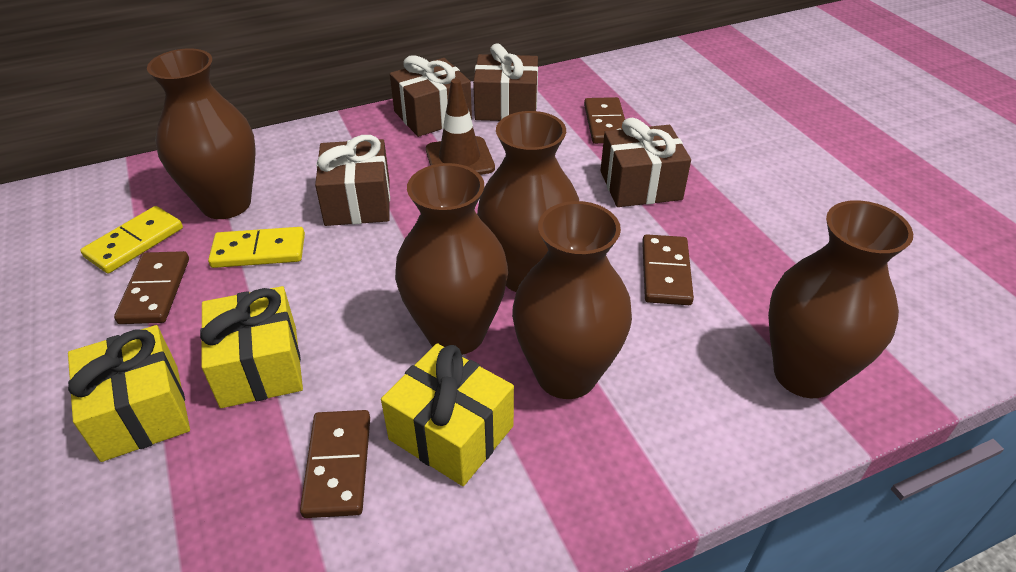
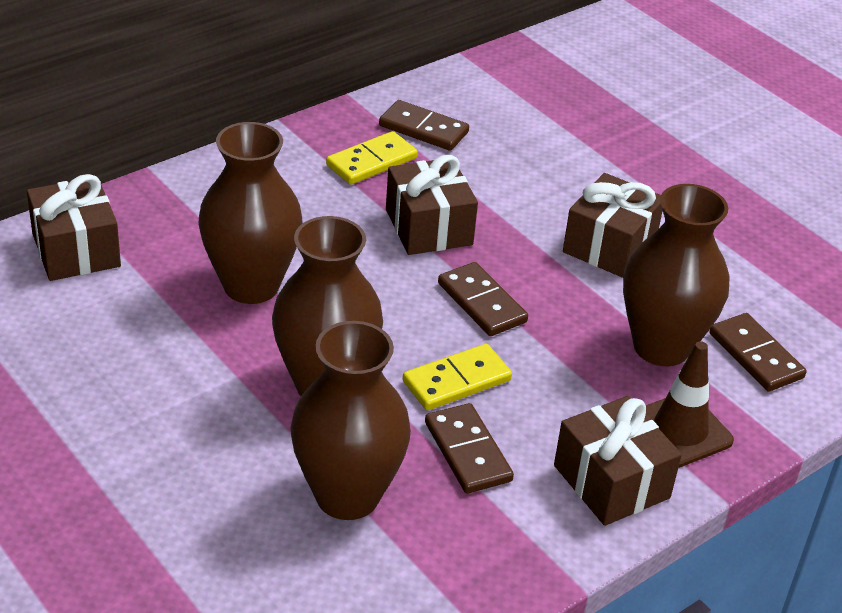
brown vase: [147,49,256,219] [395,163,508,355] [477,111,579,292] [512,201,632,399] [768,200,913,398] = 5 -> [198,122,302,304] [272,216,383,396] [290,321,411,520] [623,184,730,366] = 4
yellow gift: [68,325,190,462] [200,286,303,408] [381,343,514,486] = 3 -> none = 0

